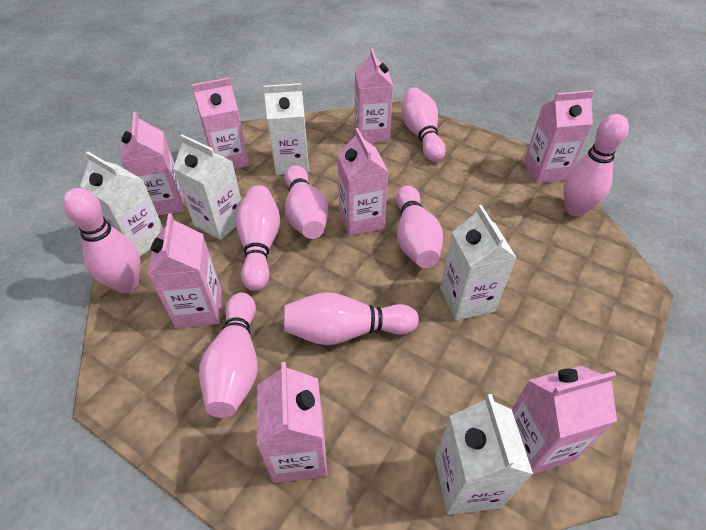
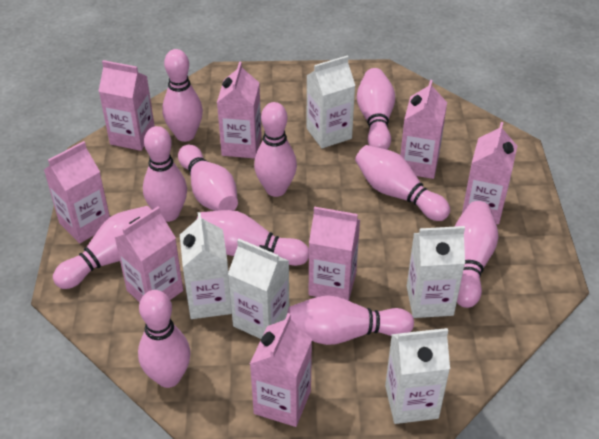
pink bowling pin: [63,188,141,293] [199,293,258,418] [235,185,280,291] [284,292,419,345] [285,165,329,239] [396,186,443,268] [402,87,446,162] [563,114,629,217] = 8 -> [53,206,152,289] [138,290,191,388] [143,126,187,222] [162,49,203,142] [178,145,238,211] [196,210,309,266] [254,102,297,197] [287,295,414,345] [355,145,450,221] [357,68,395,150] [455,201,499,308] = 11

